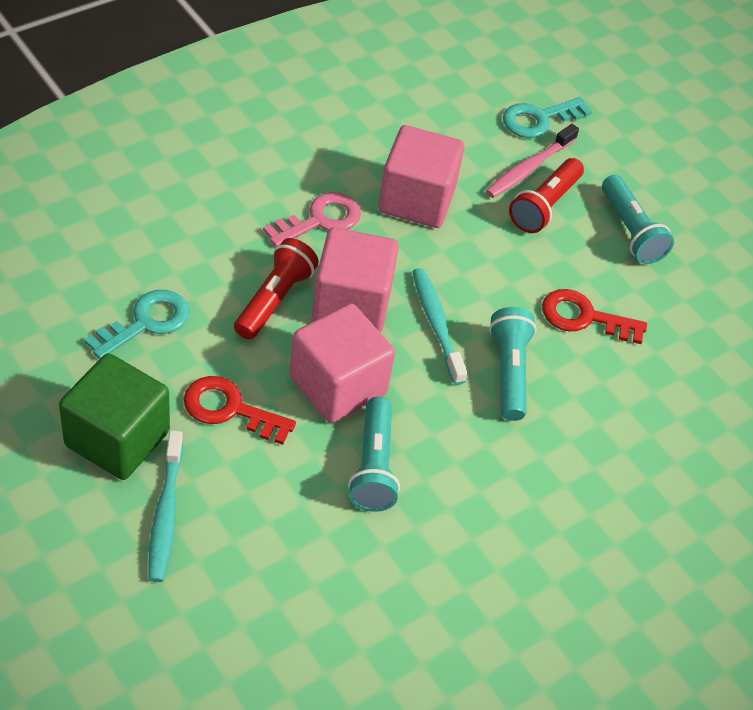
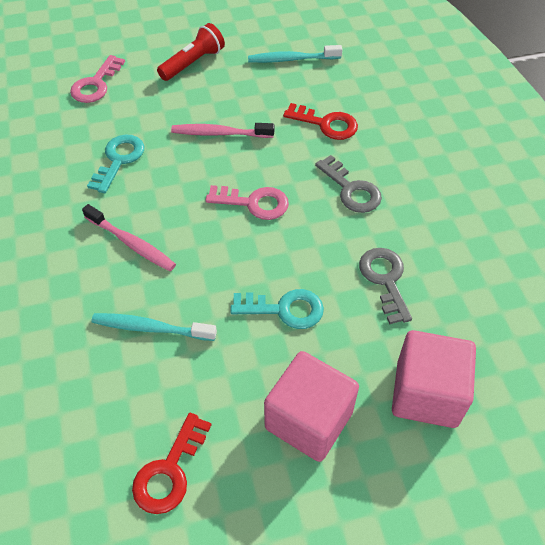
green cube: [59,353,170,480] = 1 -> none = 0
grey key: none = 0 -> [315,155,382,213] [359,248,412,324] = 2
pink cube: [289,304,395,423] [312,228,399,332] [378,125,464,228] = 3 -> [264,351,359,462] [392,330,476,428] = 2
pink key: [263,192,361,247] = 1 -> [70,55,125,103] [205,185,289,220] = 2
pink toothbrush: [486,124,579,198] = 1 -> [82,204,176,271] [171,123,274,138] = 2
red flashlight: [234,238,319,340] [509,158,584,233] = 2 -> [157,23,225,81] = 1
turquoise flashlight: [348,397,400,512] [489,307,537,421] [602,175,674,264] = 3 -> none = 0

